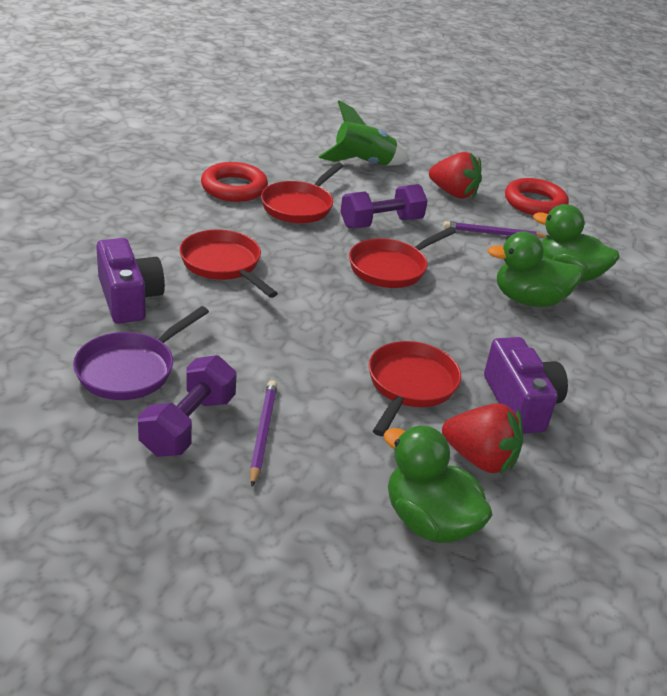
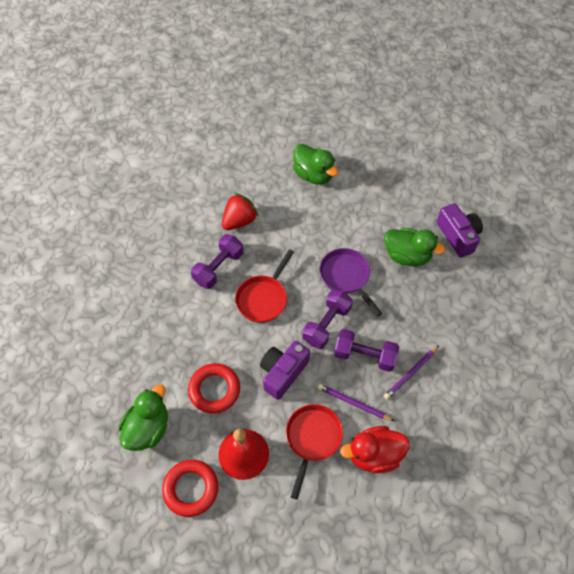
green rocket: [318,100,410,165] = 1 -> none = 0
purple dumbbell: [138,355,237,457] [341,184,428,229] = 2 -> [191,234,244,289] [302,289,353,349] [334,329,399,372] = 3
red bell: none = 0 -> [218,429,269,480] = 1
red duck: none = 0 -> [340,426,410,473] = 1
red pan: [179,230,278,298] [261,162,343,223] [349,227,456,288] [369,341,461,436] = 4 -> [235,249,294,323] [286,404,343,499] = 2
red strawberry: [429,152,482,199] [442,403,523,474] = 2 -> [222,193,258,230] = 1

